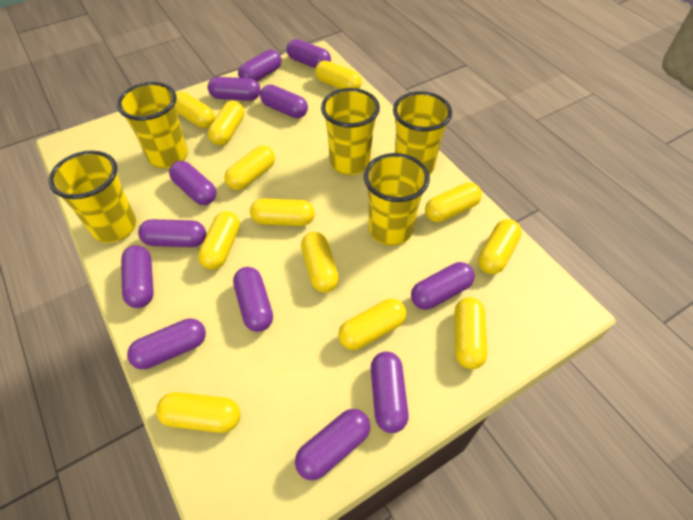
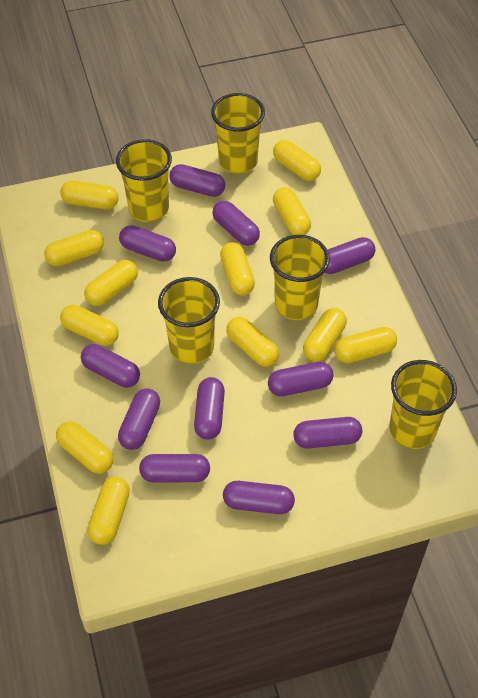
purple capsule: [121,245,154,308] [127,318,206,369] [138,219,206,247] [169,161,217,205] [208,77,261,101] [233,267,273,332] [238,50,281,81] [260,85,308,118] [287,39,331,68] [295,409,370,480] [371,352,409,433] [411,262,475,310] = 12 -> [81,344,140,388] [118,388,160,450] [119,225,176,262] [139,454,210,482] [169,164,225,197] [194,377,225,440] [212,201,260,246] [223,481,295,514] [268,362,333,396] [293,417,362,449] [324,237,375,274] = 11

